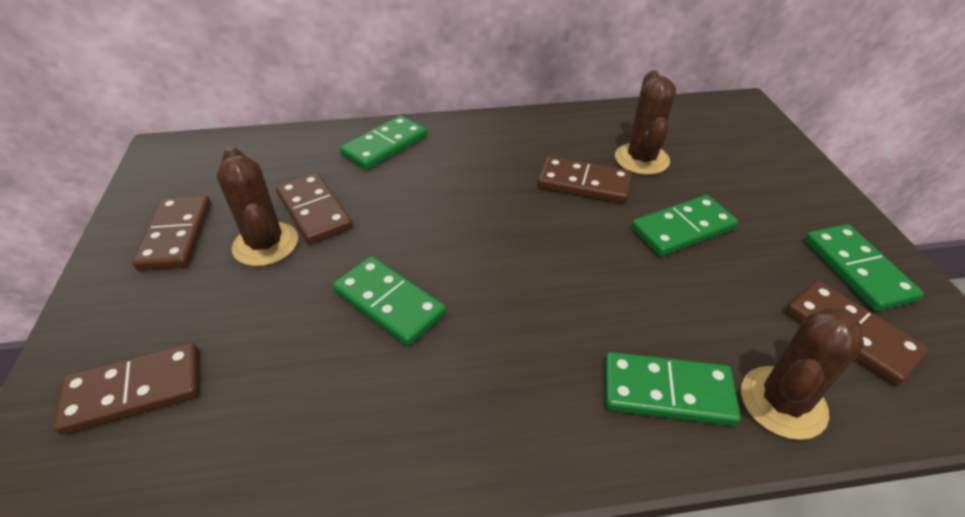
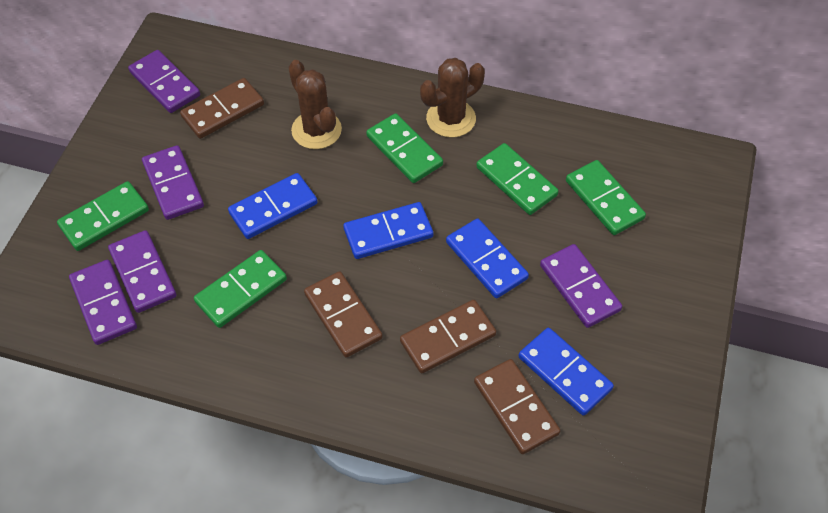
blue domino: none = 0 -> [228,173,318,239] [343,202,433,259] [446,218,529,298] [519,328,614,416] = 4
brown cactus: [217,146,298,266] [615,70,676,175] [741,308,864,440] = 3 -> [288,60,342,149] [420,58,485,138] = 2
brown domino: [53,343,199,435] [132,195,211,270] [276,173,353,244] [538,156,632,203] [786,281,929,386] = 5 -> [180,78,264,139] [304,271,383,358] [400,300,496,373] [474,359,560,454] = 4
purple domino: none = 0 -> [69,260,137,345] [108,230,176,313] [128,50,200,113] [142,145,204,220] [540,244,622,328] = 5

